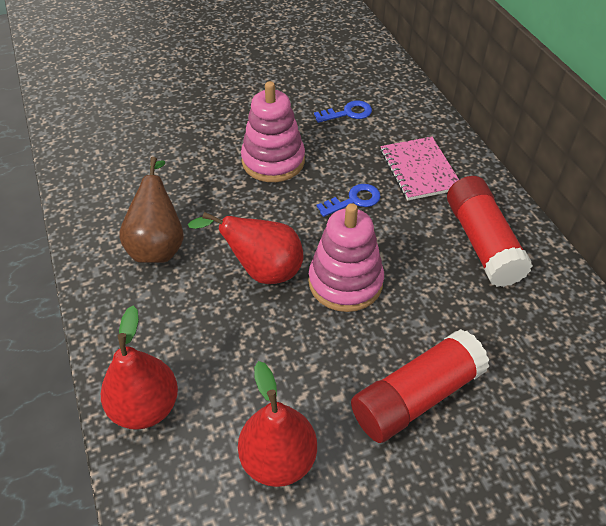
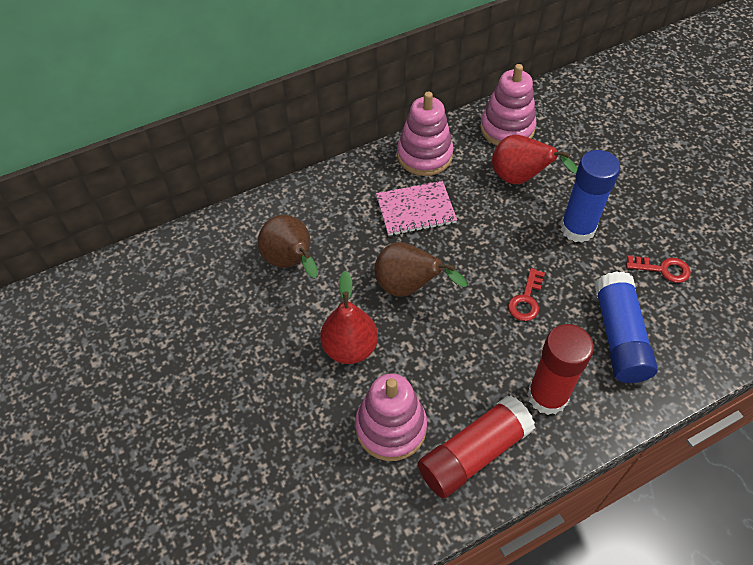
blue glue stick: none = 0 -> [560,150,620,243] [595,271,658,383] = 2
blue key: [314,101,372,123] [317,184,381,217] = 2 -> none = 0
brown pear: [119,157,184,263] = 1 -> [258,215,318,278] [374,242,467,297] = 2
pink stacking toy: [241,81,305,182] [308,203,384,312] = 2 -> [355,374,427,461] [397,92,453,176] [480,64,537,145] = 3
red key: none = 0 -> [508,268,545,321] [626,255,691,283] = 2
red pear: [101,306,178,430] [188,212,303,284] [238,361,317,487] = 3 -> [320,270,378,364] [492,135,578,184] = 2

